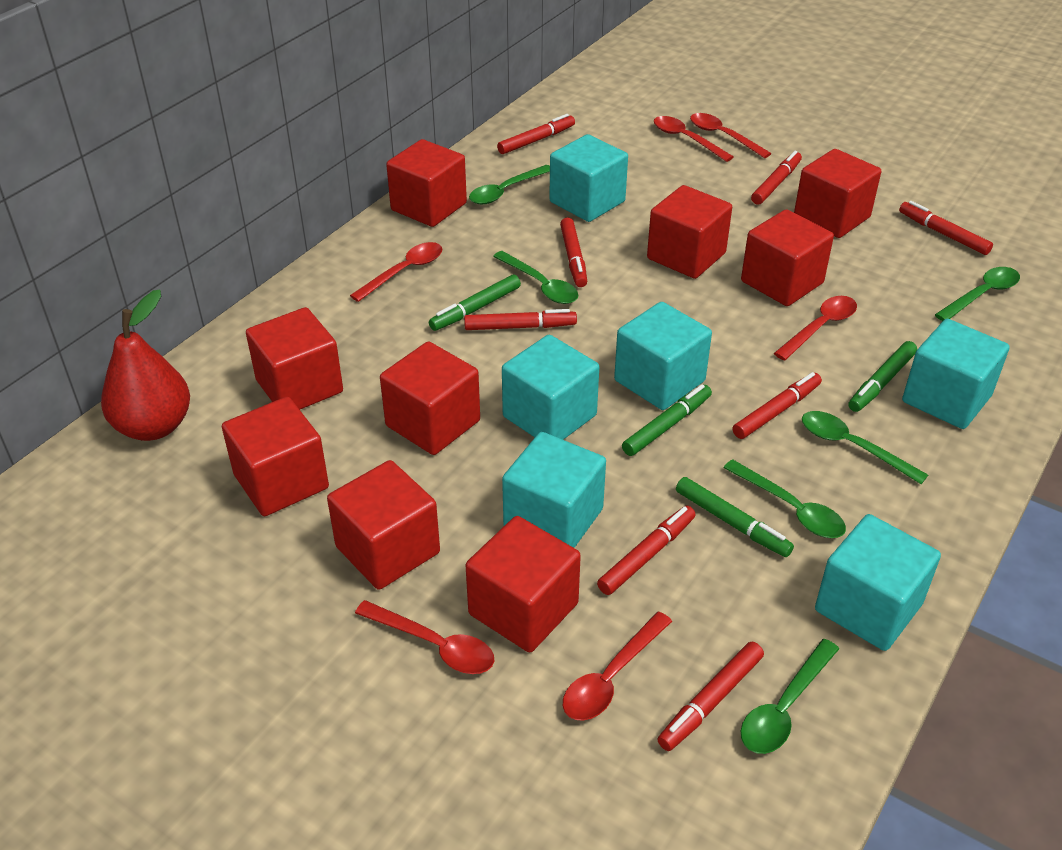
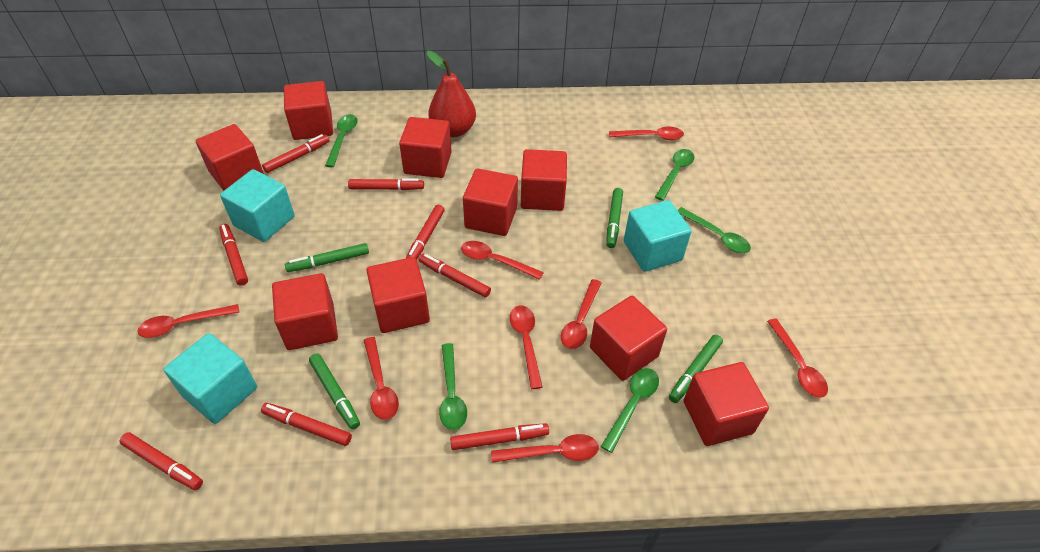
green spoon: [469,165,550,204] [493,251,578,304] [723,459,846,538] [741,639,839,754] [802,411,928,484] [935,267,1020,321] = 6 -> [325,114,358,167] [439,343,467,430] [601,368,659,453] [655,149,694,201] [677,207,751,253] = 5
red spoon: [350,242,443,302] [355,600,494,674] [563,612,672,721] [654,116,733,162] [690,113,772,158] [774,296,857,361] = 6 -> [137,304,239,338] [363,337,399,420] [461,241,544,280] [491,434,599,463] [510,306,543,389] [561,279,602,349] [609,127,684,140] [767,318,828,398] = 8
turquoise cube: [502,335,599,440] [502,432,606,548] [549,134,628,222] [614,302,712,410] [815,514,941,651] [902,319,1010,429] = 6 -> [163,333,257,424] [220,169,295,242] [624,200,692,272] = 3

